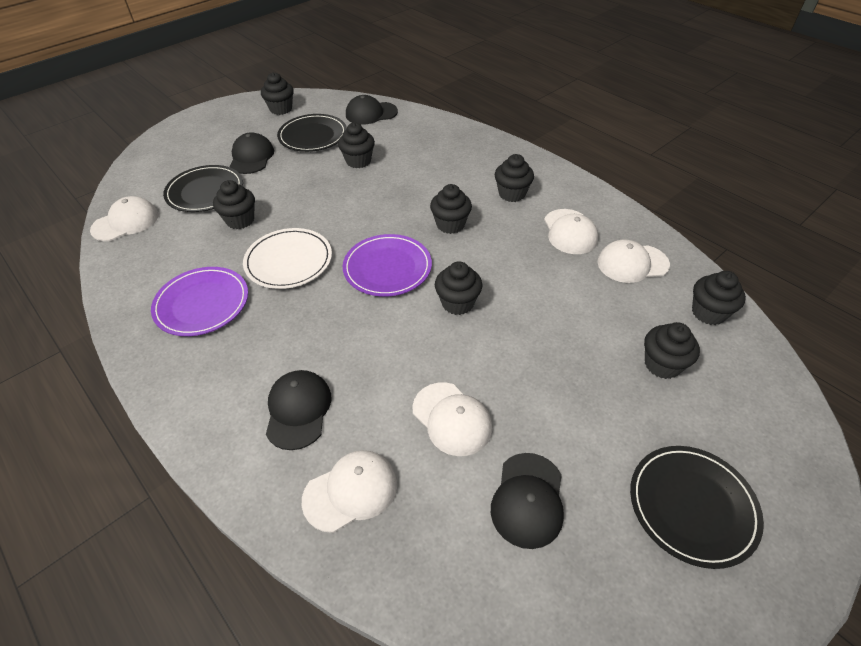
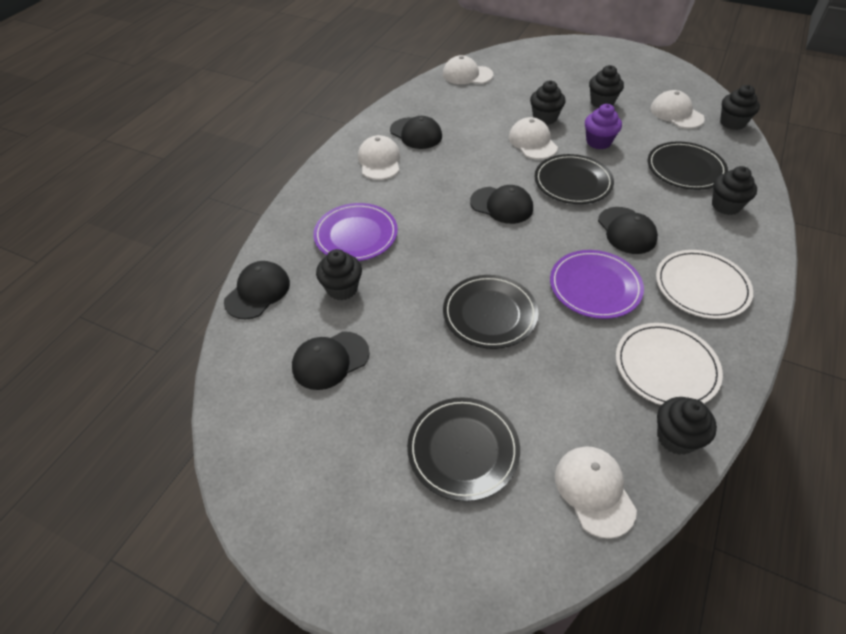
black cap: [229,132,274,174] [266,370,331,450] [346,95,398,125] [491,453,564,549] = 4 -> [224,261,290,319] [292,331,370,390] [390,116,442,149] [470,185,533,224] [598,207,658,254] = 5
black cupcake: [213,180,255,229] [261,72,294,115] [338,123,375,168] [430,184,472,234] [435,261,483,315] [495,154,534,202] [644,322,700,379] [692,271,746,325] = 8 -> [316,249,362,300] [530,80,565,125] [589,65,624,108] [657,397,717,455] [712,166,757,215] [720,85,760,130] = 6
black plate: [163,165,243,212] [277,114,347,152] [630,446,764,569] = 3 -> [407,397,520,501] [443,275,538,349] [534,154,614,204] [648,141,728,190] = 4
purple cupcake: none = 0 -> [585,104,622,149] = 1
white plate: [243,228,332,289] = 1 -> [616,323,723,405] [656,250,753,319] = 2

